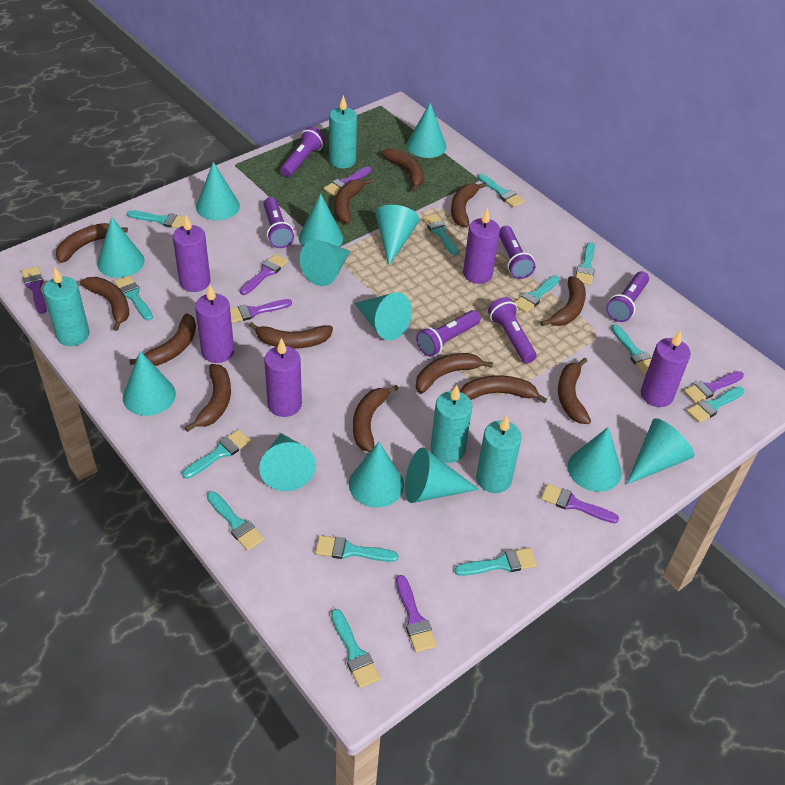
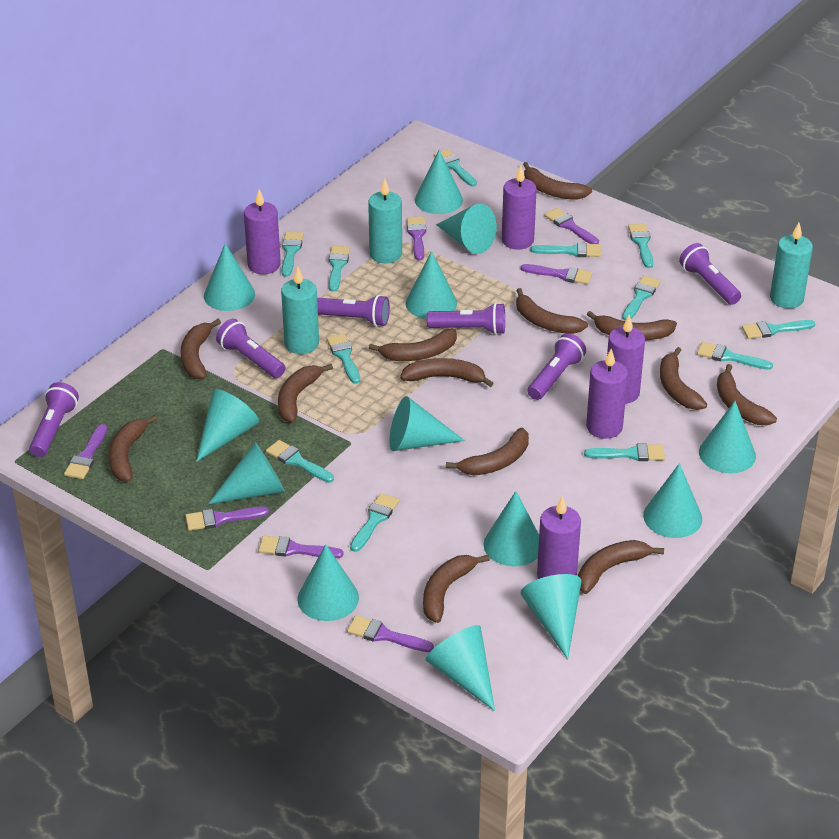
turquoise brush: [114,275,153,321] [127,210,185,228] [182,429,251,479] [207,491,264,551] [315,535,398,562] [331,609,380,688] [422,214,459,255] [454,548,537,576] [478,174,525,208] [514,275,560,313] [576,242,595,285] [612,325,651,374] [687,386,745,423] = 13 -> [266,440,334,483] [282,232,304,277] [327,334,360,384] [329,246,350,292] [350,493,399,552] [434,149,477,187] [530,242,601,257] [584,443,665,461] [622,276,661,321] [628,224,653,268] [697,342,773,370] [742,320,815,339] = 12
turquoise candle: [43,268,90,346] [329,95,357,168] [430,385,472,463] [476,415,522,493] = 4 -> [281,267,319,354] [368,179,402,263] [770,223,813,309] = 3

